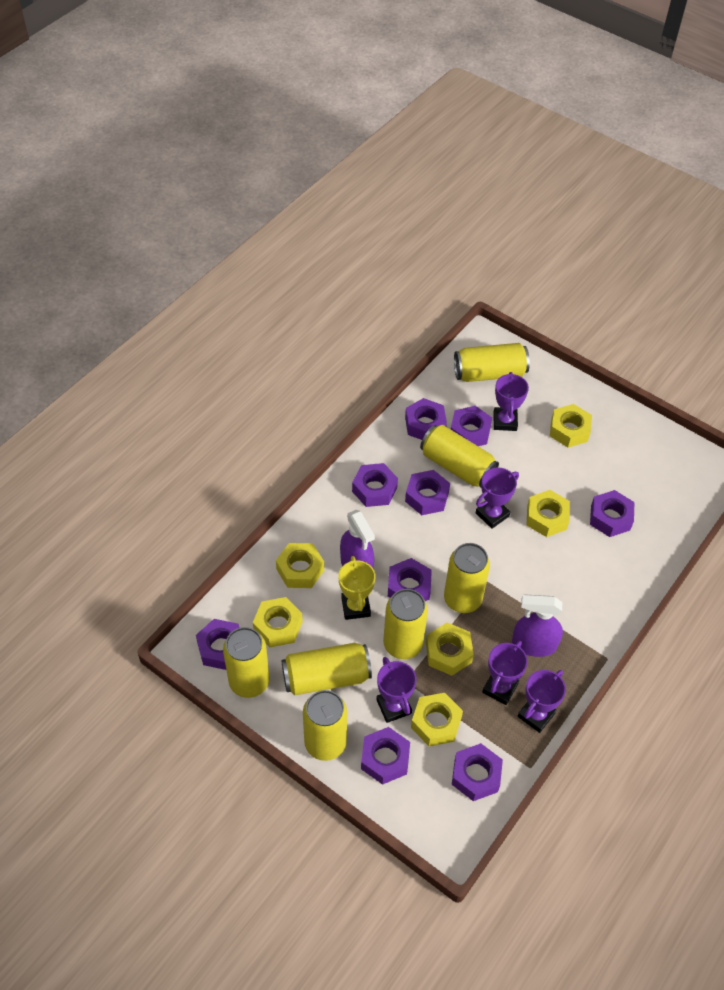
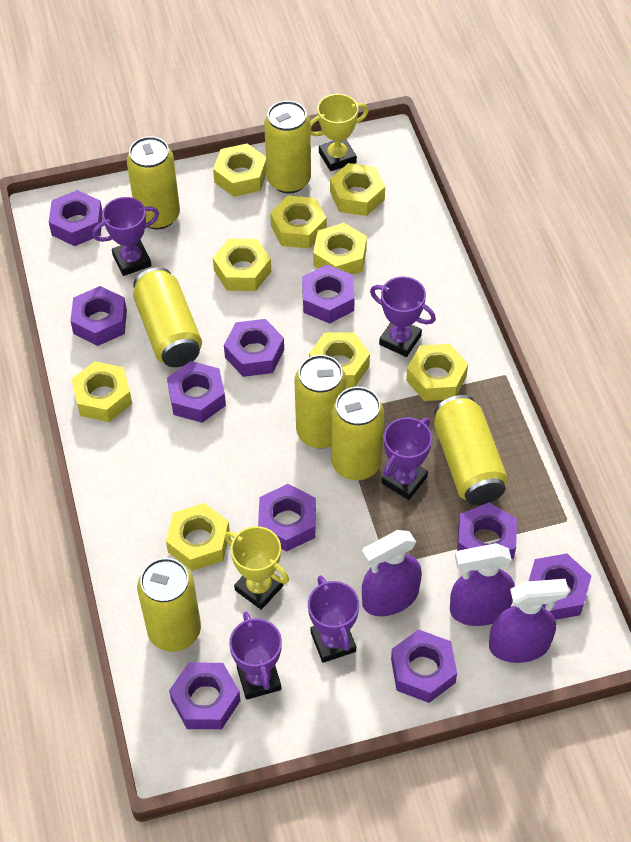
purple nut: [196,619,240,670] [352,463,398,507] [361,727,410,785] [388,558,432,601] [405,398,447,440] [405,470,450,515] [451,406,492,446] [452,743,503,801] [590,490,634,537] = 9 -> [49,190,103,246] [70,286,127,346] [167,361,226,423] [169,663,241,729] [224,319,284,377] [258,484,316,552] [302,265,355,324] [391,629,457,703] [457,502,517,559] [529,553,591,620] = 10
purple spray bottle: [340,509,375,568] [512,594,563,657] = 2 -> [362,530,422,616] [450,543,515,626] [489,579,569,663] = 3
yellow nut: [253,597,303,647] [276,543,324,588] [411,693,463,746] [426,622,474,676] [527,490,570,537] [550,404,592,448] = 6 -> [71,361,132,422] [166,503,230,571] [213,143,267,197] [213,239,271,291] [270,196,327,249] [309,332,370,388] [313,223,367,275] [330,163,385,216] [406,344,468,401] = 9
yellow trophy: [338,556,376,620] = 1 -> [225,526,289,610] [310,94,369,171] = 2

